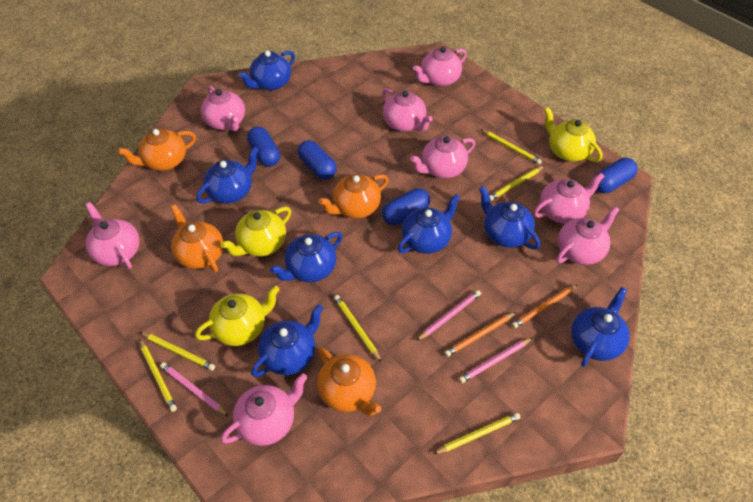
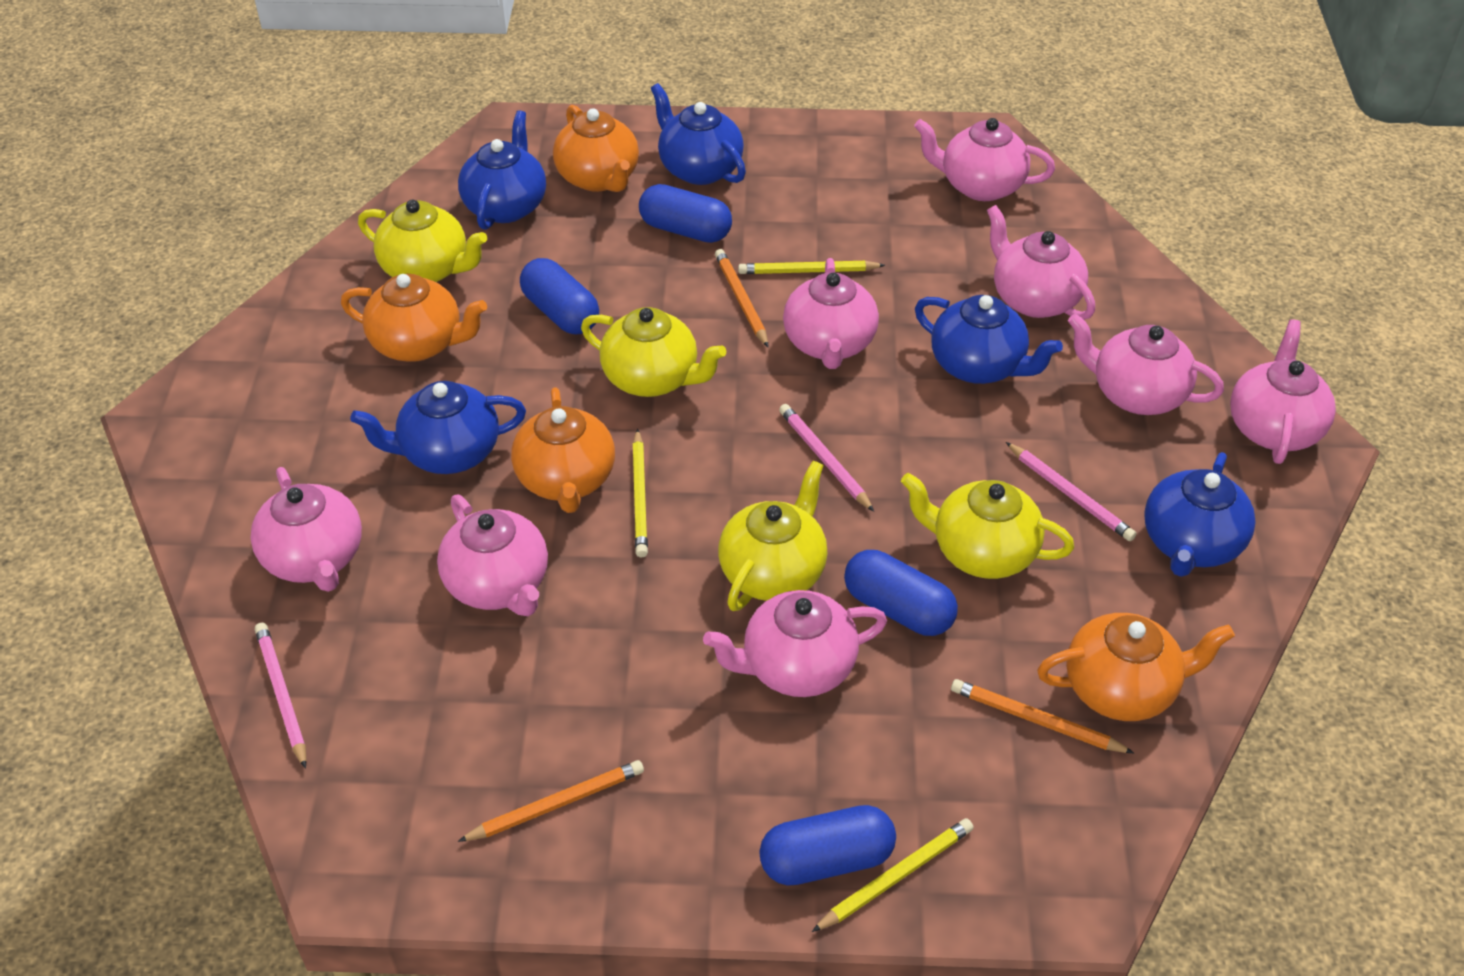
blue teapot: [196,147,259,204] [238,50,295,91] [251,304,323,377] [270,232,342,282] [398,194,460,254] [479,186,540,249] [571,287,630,367] = 7 -> [350,381,526,474] [458,110,546,230] [651,83,746,185] [915,295,1063,384] [1144,452,1256,577] = 5
orange pencil: [444,312,516,357] [512,285,577,329] = 2 -> [458,760,644,842] [715,249,768,347] [951,679,1134,753] = 3
yellow pencil: [140,332,215,371] [140,339,177,412] [334,295,381,362] [433,413,521,454] [480,129,542,165] [490,166,544,201] = 6 -> [632,429,648,557] [738,261,885,274] [812,818,974,932] = 3
yellow teapot: [195,286,280,346] [220,207,291,256] [544,107,602,162] = 3 -> [358,200,487,282] [581,307,726,397] [718,461,828,611] [901,473,1074,579] = 4

